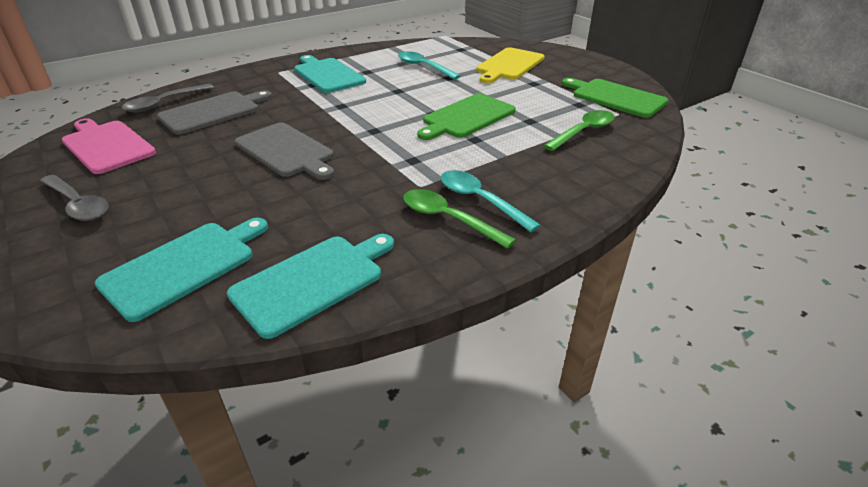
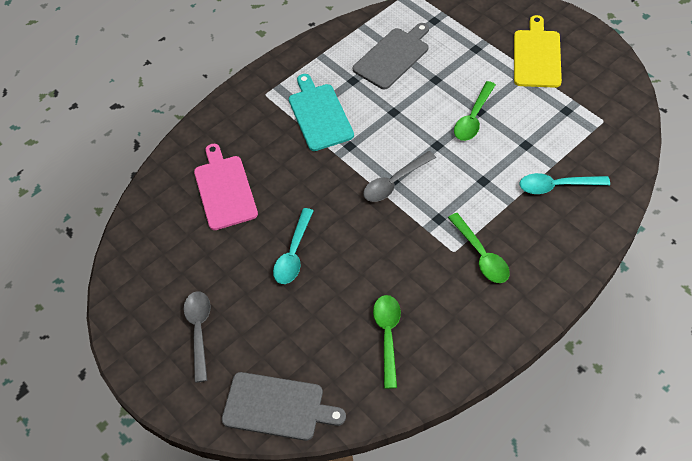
green cutting board: [417,94,516,140] [562,78,668,118] = 2 -> none = 0
green spoon: [403,189,516,249] [543,110,615,151] = 2 -> [373,295,401,389] [448,213,510,283] [454,81,496,141] = 3
turquoise cutting board: [95,218,268,322] [227,234,394,339] [294,55,366,93] = 3 -> [289,74,354,151] = 1

